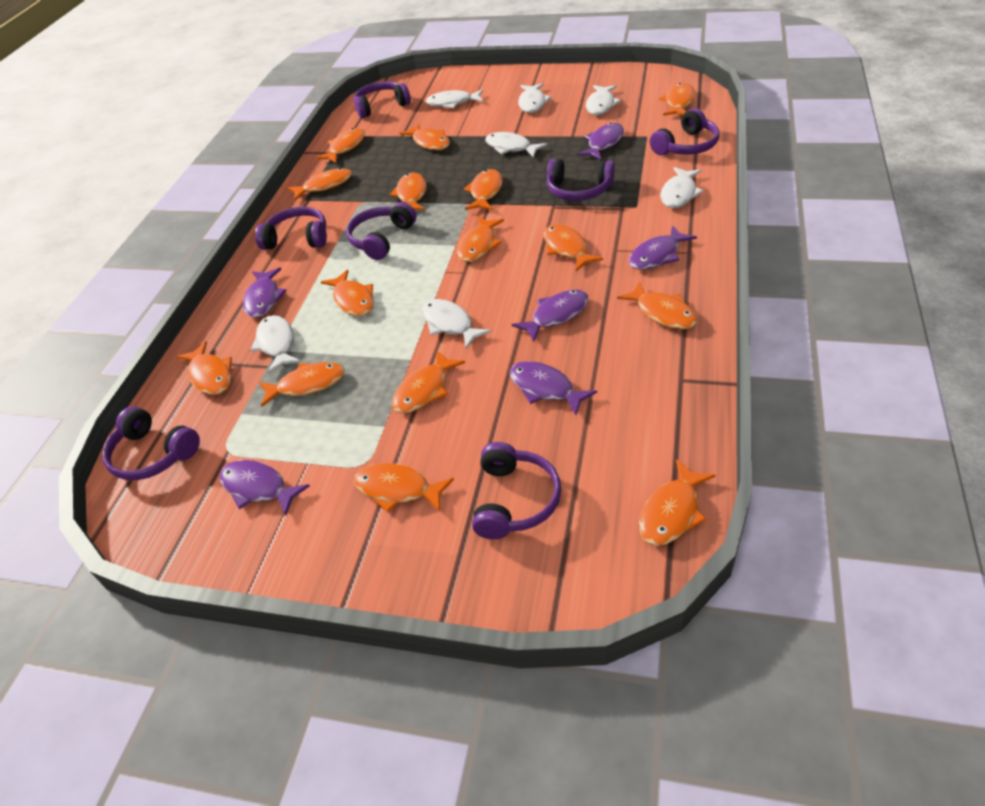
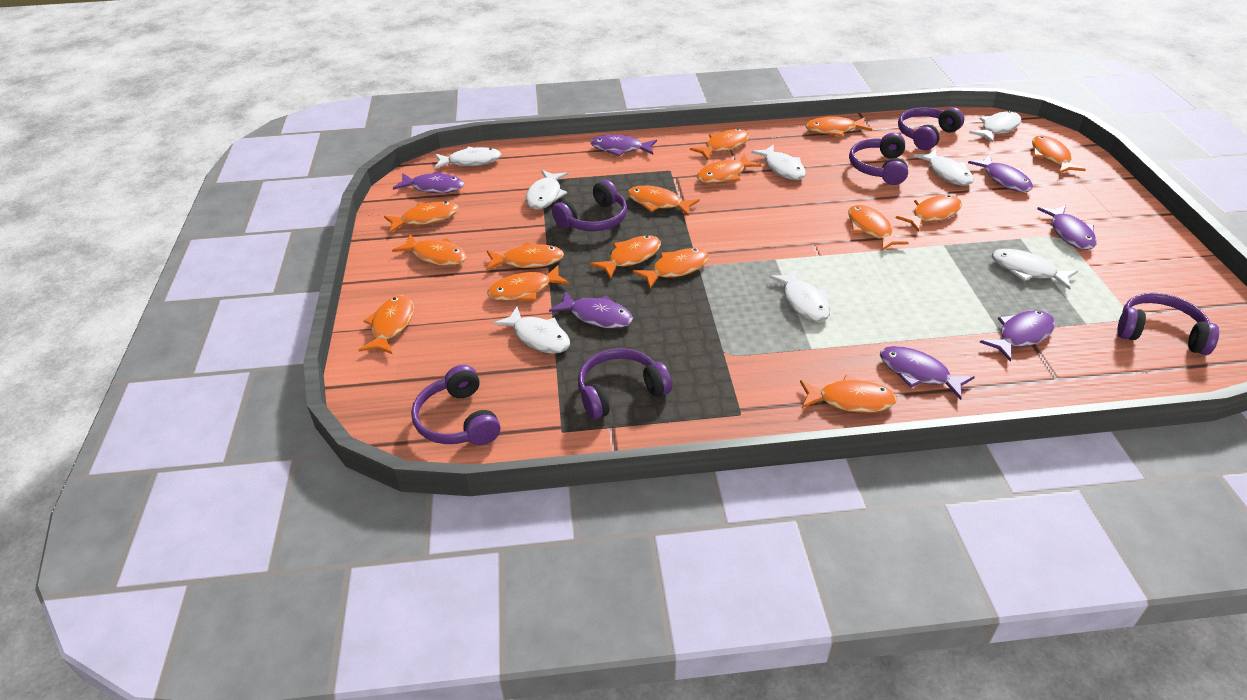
purple fish: [219,460,310,515] [243,267,287,318] [510,361,597,415] [512,290,588,342] [577,123,624,160] [629,225,697,270] = 6 -> [393,171,464,193] [549,291,633,329] [591,134,657,156] [880,346,975,400] [968,155,1033,192] [980,310,1055,361] [1037,205,1097,250] = 7
purple headphones: [102,406,200,480] [255,207,327,250] [346,202,417,260] [354,81,411,118] [472,442,561,539] [547,159,615,201] [650,108,719,155] = 7 -> [411,365,500,445] [552,180,627,231] [578,348,672,420] [849,133,908,185] [898,107,964,150] [1117,293,1219,355] = 6
white fish: [250,315,301,374] [421,299,492,349] [426,89,483,108] [485,132,547,158] [518,83,551,113] [586,85,621,115] [660,167,704,208] = 7 -> [435,147,501,169] [493,307,570,354] [526,170,568,209] [751,145,806,180] [769,269,830,322] [913,149,974,186] [969,111,1021,142] [992,249,1078,290] = 8

